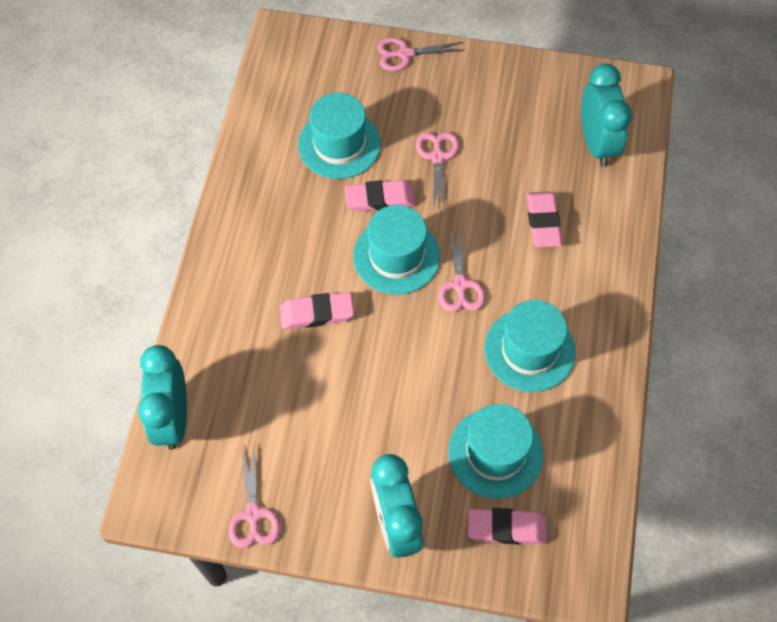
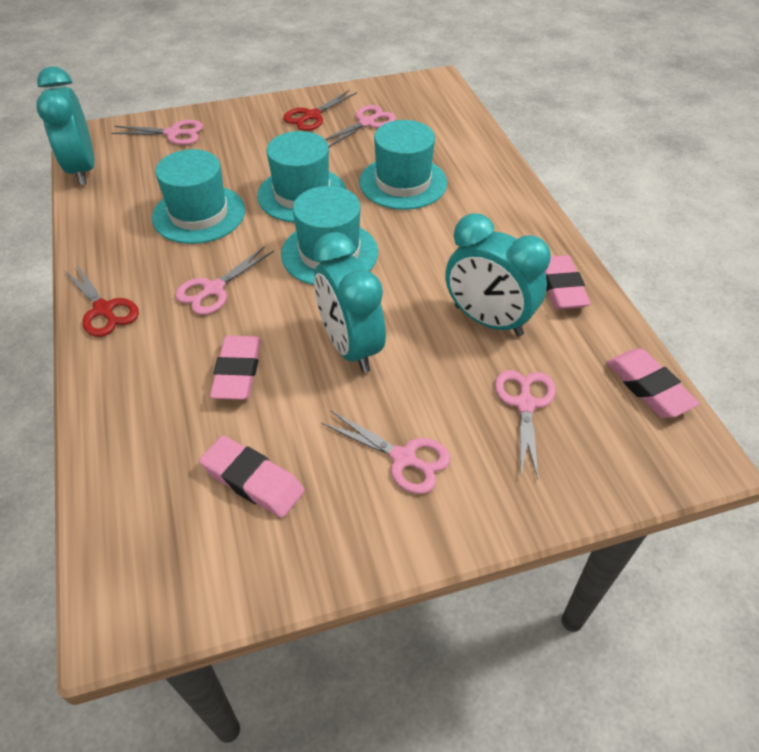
pink scissors: [229,446,280,548] [377,38,463,71] [416,132,459,210] [439,227,485,312] = 4 -> [111,120,203,145] [175,246,274,315] [321,410,451,494] [325,105,396,147] [495,370,556,479] = 5
red scissors: none = 0 -> [64,265,139,337] [283,90,357,131] = 2

